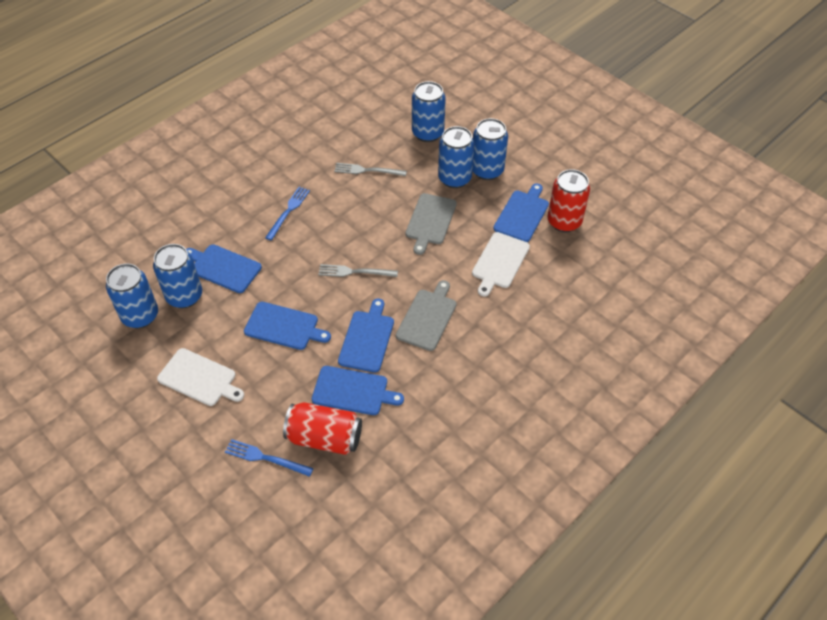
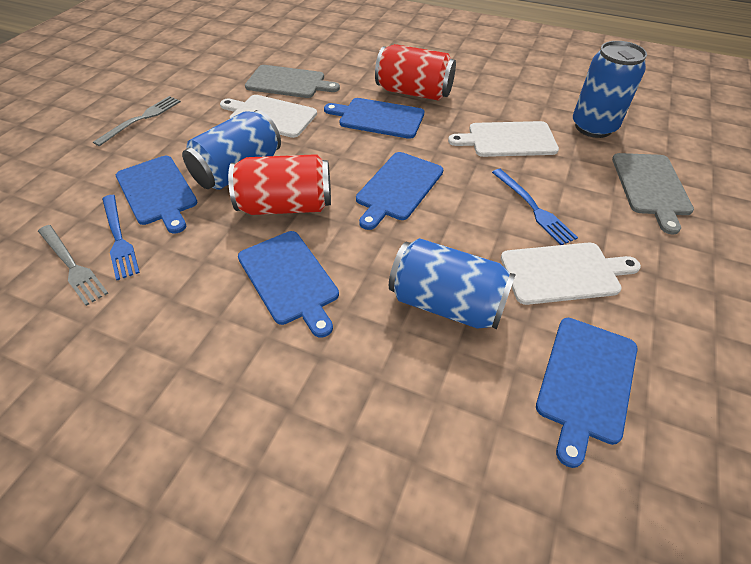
blue can: [106,263,158,328] [153,244,202,308] [412,81,446,142] [438,126,474,188] [472,118,508,180] = 5 -> [182,110,281,190] [389,238,516,329] [573,41,647,138] = 3
white cutting board: [157,348,244,406] [472,232,530,297] = 2 -> [220,95,317,138] [448,121,559,157] [501,243,641,305] = 3

